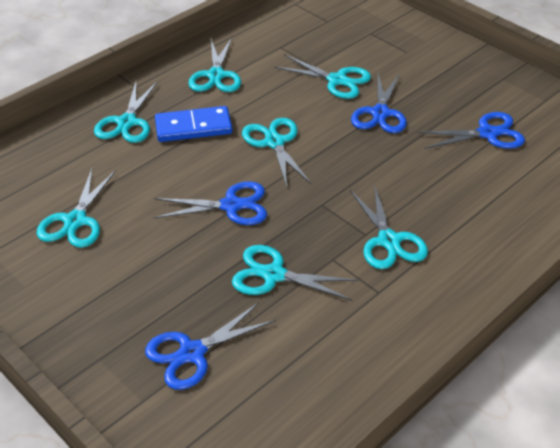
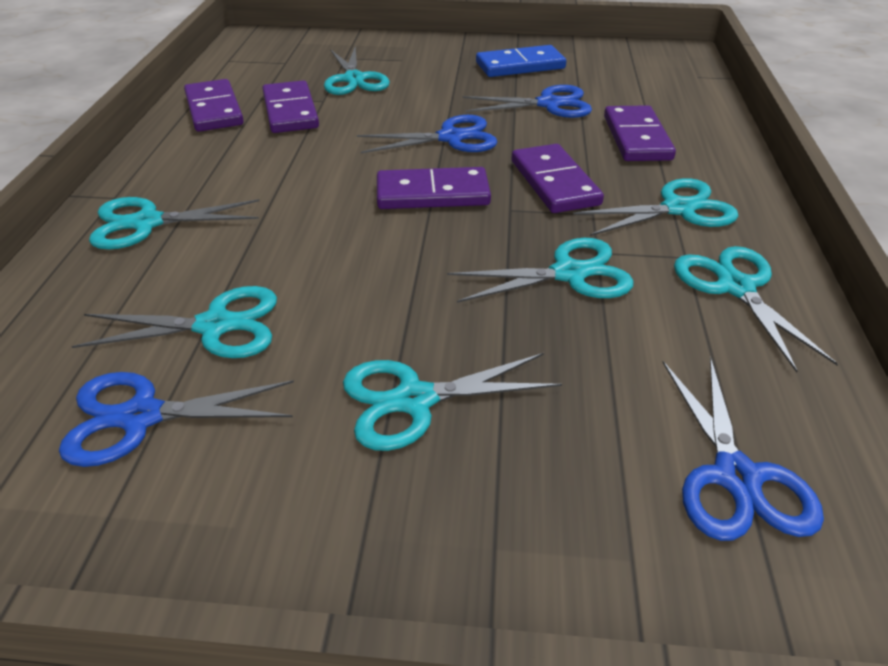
purple domino: none = 0 -> [184,79,244,132] [262,80,319,133] [377,167,491,209] [512,144,604,213] [604,105,676,161] = 5

